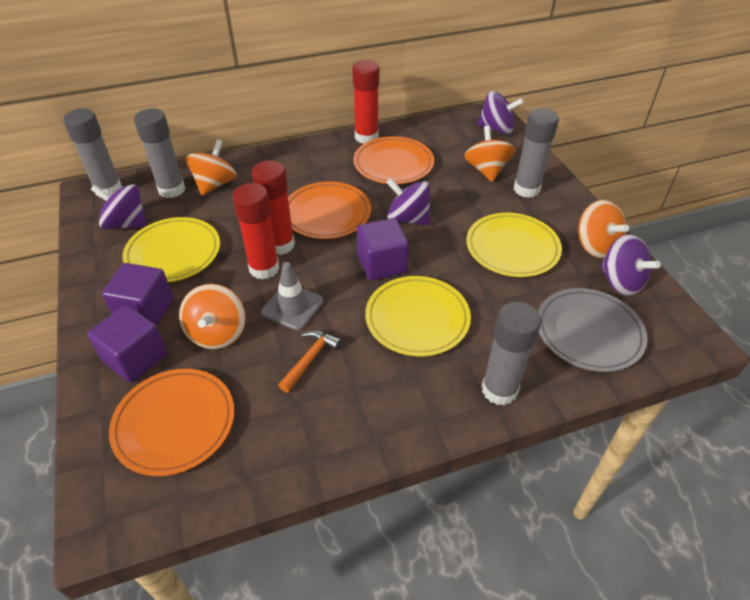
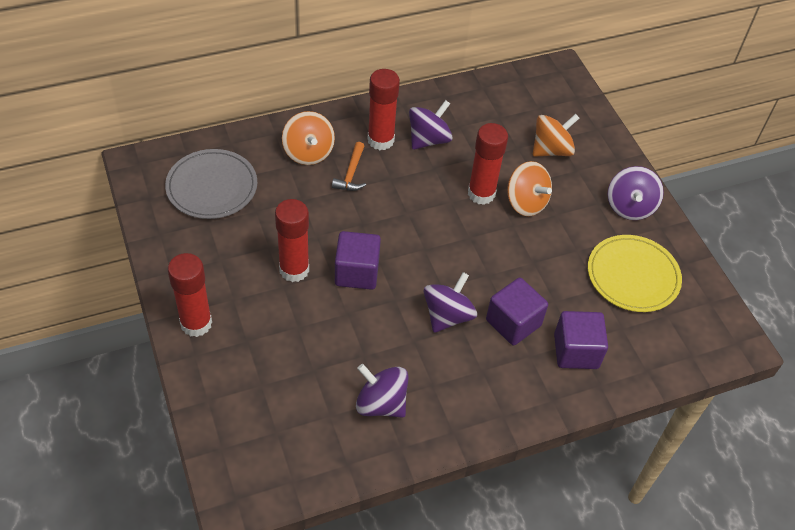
grey glue stick: [63,109,122,197] [134,108,185,198] [482,302,541,406] [514,108,559,198] = 4 -> none = 0
grey traffic cone: [261,262,324,331] = 1 -> none = 0
orange plate: [109,369,234,476] [288,182,371,239] [353,136,434,184] = 3 -> none = 0
orange spinning top: [179,284,246,349] [185,139,237,196] [464,126,515,182] [578,200,629,258] = 4 -> [282,111,335,165] [507,161,552,216] [533,114,579,157] = 3
red glue stick: [232,183,279,280] [252,160,295,255] [352,60,379,144] = 3 -> [168,253,212,337] [275,199,309,282] [368,69,400,150] [468,123,508,205] = 4
yellow plate: [122,217,220,282] [365,276,471,356] [466,213,562,277] = 3 -> [588,235,682,312] = 1

